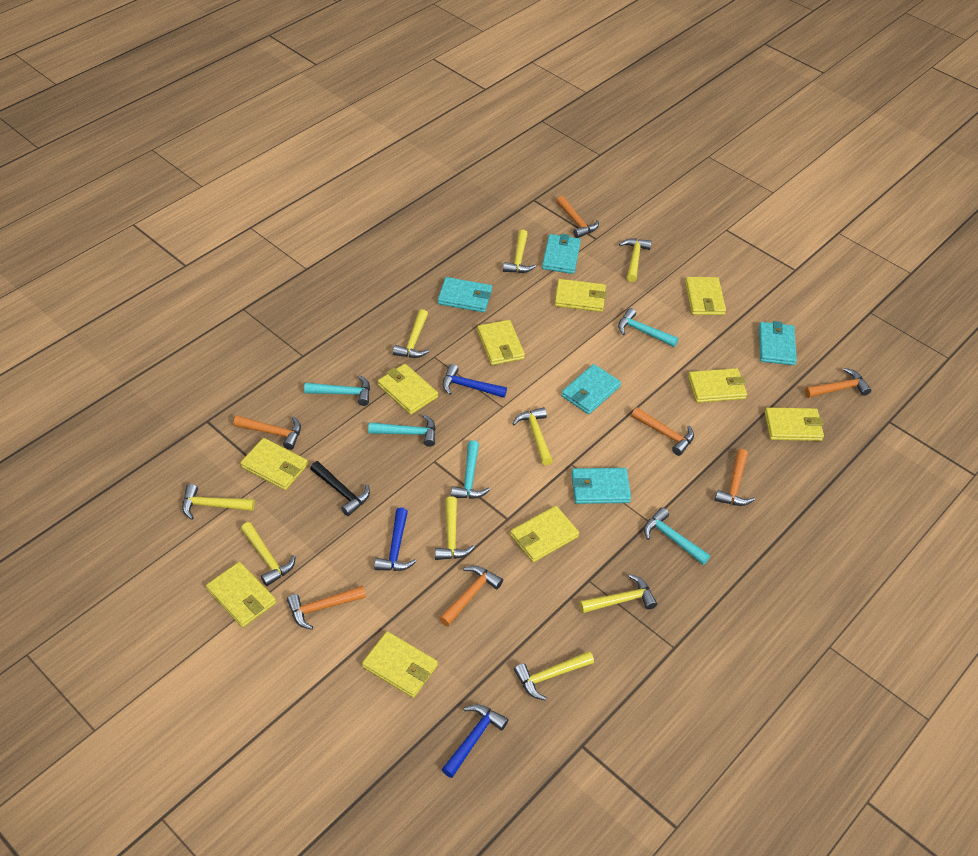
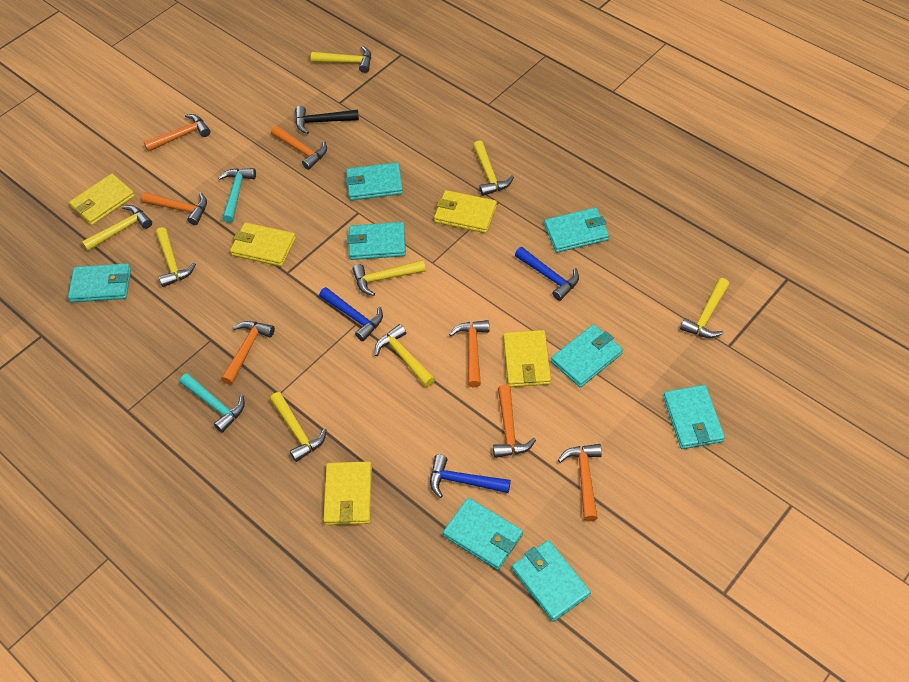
turquoise hammer: [304,375,370,406] [368,414,436,447] [451,440,490,499] [618,308,679,347] [644,507,710,565] = 5 -> [180,373,245,433] [218,168,256,223] = 2
turquoise wallet: [438,277,492,313] [542,234,581,274] [561,364,621,414] [571,468,631,504] [759,321,797,365] = 5 -> [68,263,131,302] [346,162,403,201] [347,222,406,260] [443,498,523,570] [512,540,591,622] [544,208,609,253] [551,324,623,387] [663,385,725,449] = 8
yellow hammer: [182,484,255,520] [241,522,296,586] [393,309,429,358] [435,496,475,560] [503,229,536,273] [512,407,553,465] [514,651,594,700] [579,574,657,613] [619,238,652,282] = 9 -> [82,205,152,251] [156,227,196,287] [270,392,327,462] [311,46,371,73] [352,260,426,296] [375,324,435,387] [473,140,514,196] [680,278,730,338] = 8
yellow wallet: [206,562,276,627] [240,438,308,490] [362,631,438,698] [378,364,438,415] [477,320,525,365] [510,506,579,562] [555,279,607,312] [685,277,726,315] [688,368,747,403] [765,407,824,441] = 10 -> [69,174,135,225] [230,222,296,266] [323,461,372,525] [434,190,497,233] [503,330,551,387] = 5

